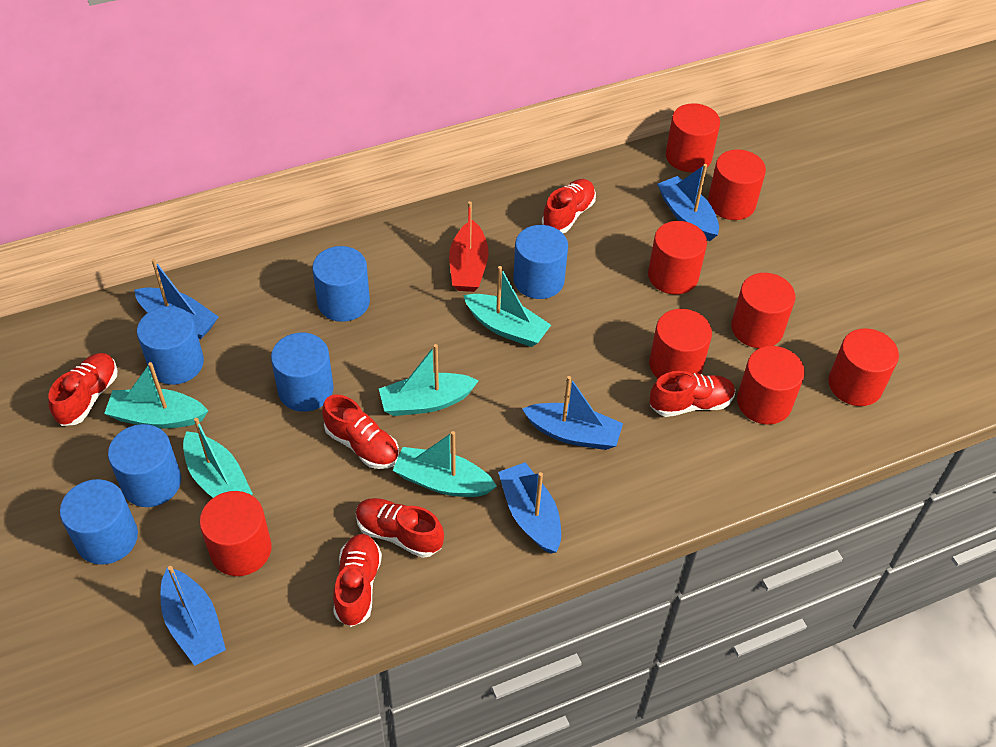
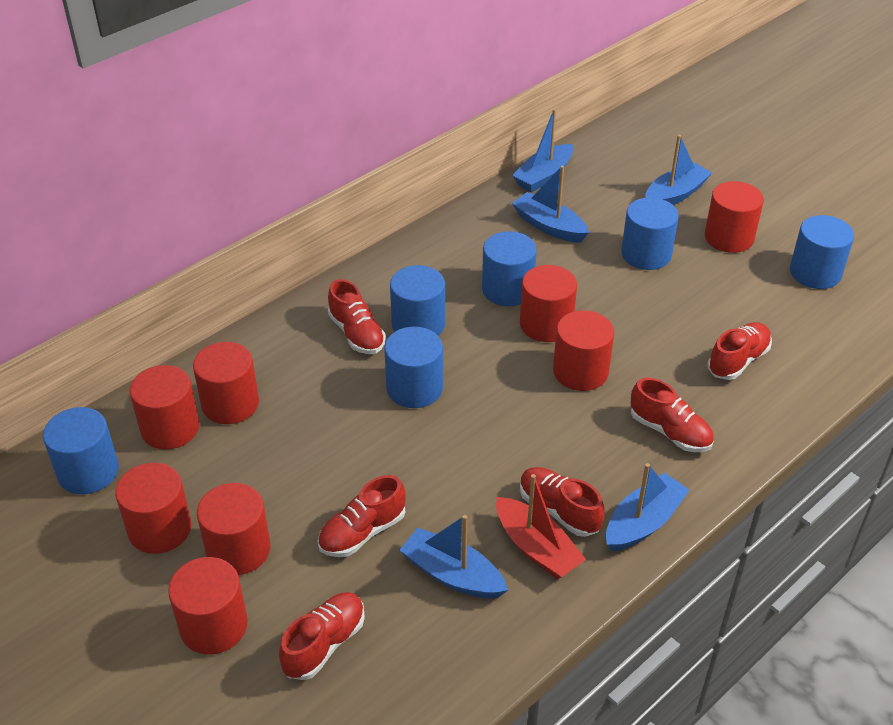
turquoise boat: [104,362,208,428] [183,418,253,498] [379,344,479,416] [392,431,497,497] [463,266,551,347] = 5 -> none = 0

